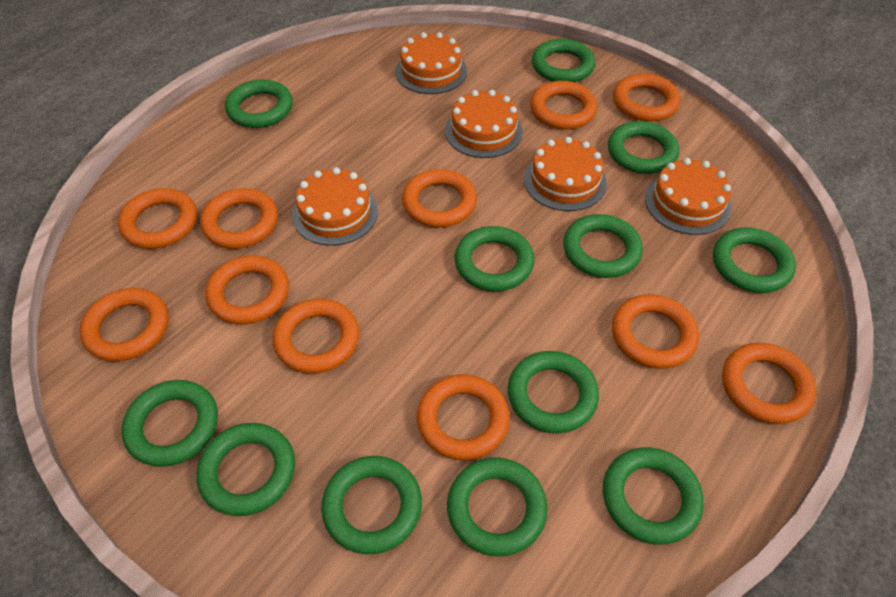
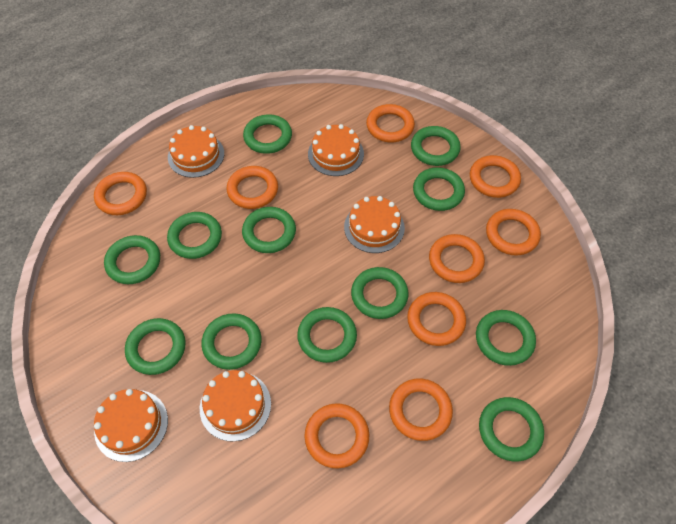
orange ring: [80,288,169,361] [118,188,197,249] [200,188,278,249] [205,255,289,324] [272,299,359,374] [402,169,477,227] [417,374,510,460] [530,81,598,130] [612,294,699,369] [613,74,680,122] [722,343,816,424] = 11 -> [94,172,147,215] [226,166,278,209] [304,403,369,468] [366,104,415,143] [389,379,453,441] [407,292,466,346] [429,234,485,283] [470,155,521,198] [486,209,541,256] = 9

